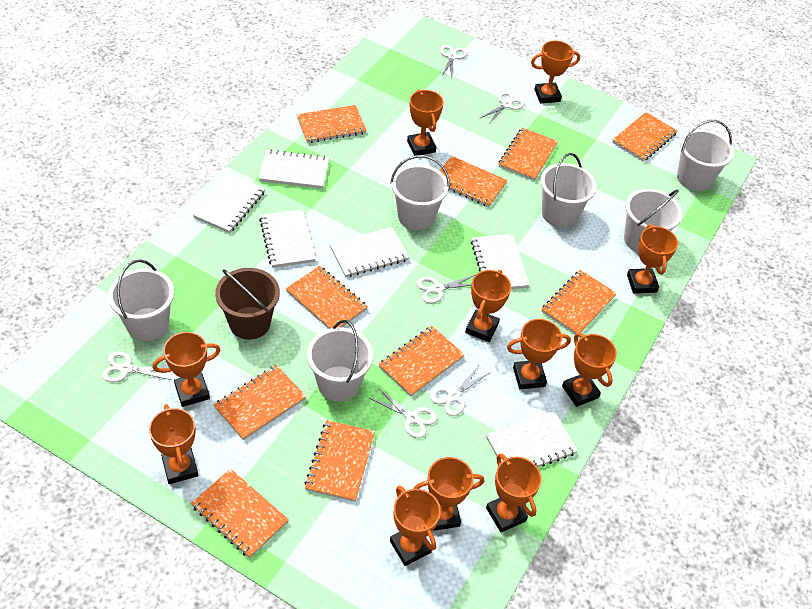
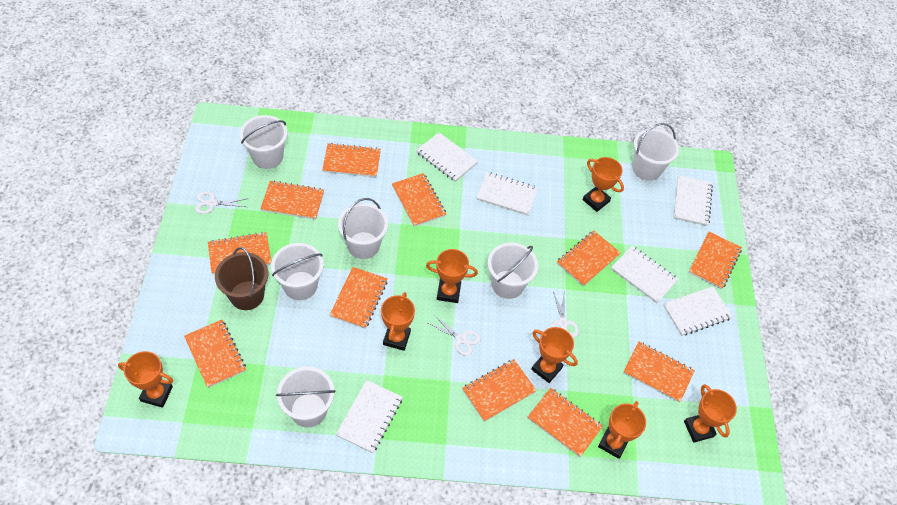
orange notebook: [191,469,289,558] [214,365,306,441] [286,266,368,329] [297,105,367,143] [305,420,375,502] [379,326,465,397] [440,156,507,207] [499,128,558,181] [541,270,617,334] [612,112,677,162] = 10 -> [184,320,246,388] [208,232,271,275] [260,180,324,220] [322,143,381,177] [330,267,388,329] [392,173,446,227] [462,359,537,422] [528,388,603,457] [557,230,621,286] [623,342,695,402] [688,232,742,289] = 11
orange trophy: [149,404,198,484] [152,332,220,407] [390,486,441,566] [407,90,444,156] [414,457,484,531] [465,270,511,342] [486,453,541,533] [507,319,571,389] [531,41,580,103] [562,332,617,407] [627,224,678,294] = 11 -> [118,351,173,408] [381,292,415,351] [426,249,478,303] [531,327,578,383] [583,157,624,212] [598,401,646,459] [684,384,737,442] = 7
white scissors: [102,352,171,382] [370,388,437,438] [416,275,475,303] [430,365,489,416] [440,45,467,77] [480,91,525,125] = 6 -> [195,192,246,214] [427,315,481,356] [550,291,579,338] = 3

